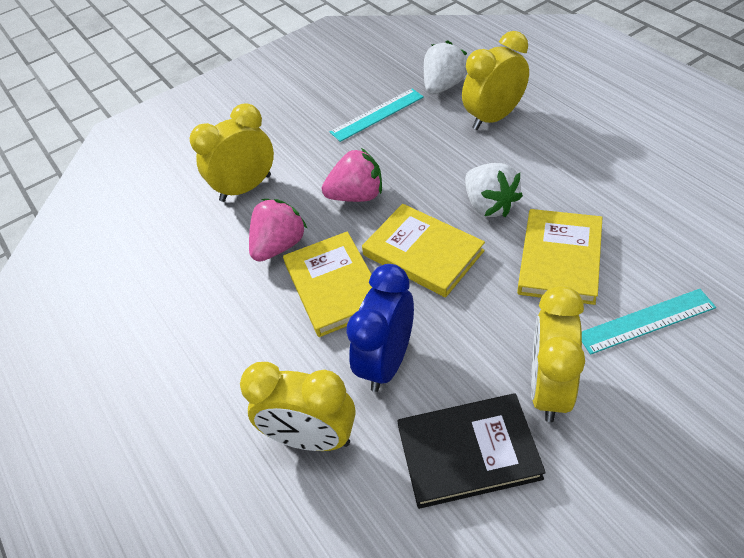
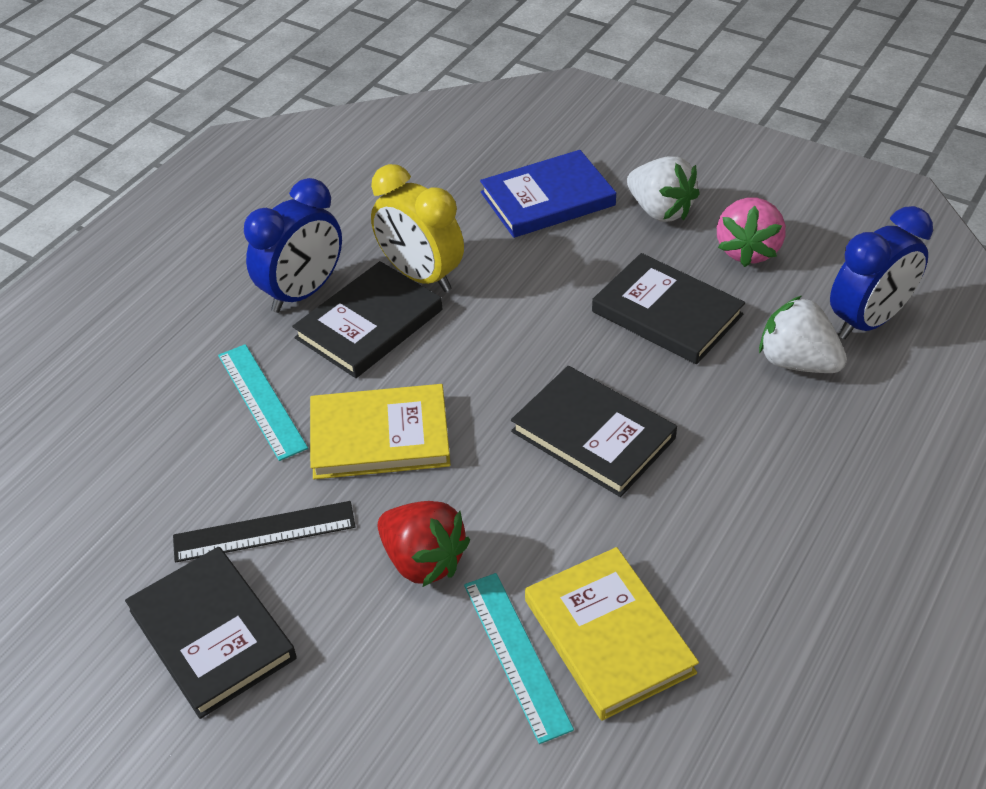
black book: [397,393,546,509] = 1 -> [125,547,296,719] [292,261,442,378] [511,366,677,497] [592,253,745,364] = 4
black ruler: none = 0 -> [173,501,355,562] = 1
blue book: none = 0 -> [480,150,616,238] = 1
blue clock: [346,264,414,392] = 1 -> [244,178,342,313] [830,206,933,339] = 2
pink strawberry: [249,199,308,262] [322,148,382,202] = 2 -> [717,198,786,267] = 1
red strawberry: none = 0 -> [378,501,470,587] = 1
yellow book: [283,232,372,337] [362,204,485,298] [517,209,603,305] = 3 -> [310,384,451,479] [525,547,699,721] = 2
yellow clock: [190,103,274,202] [240,362,356,451] [462,31,529,130] [531,286,585,422] = 4 -> [371,164,464,292] = 1

